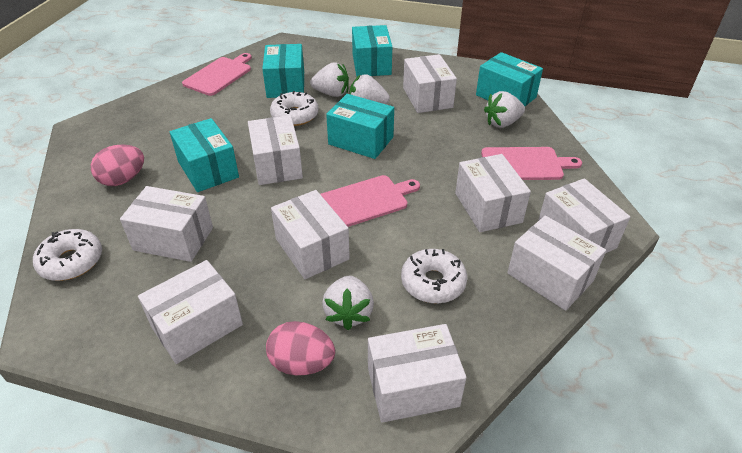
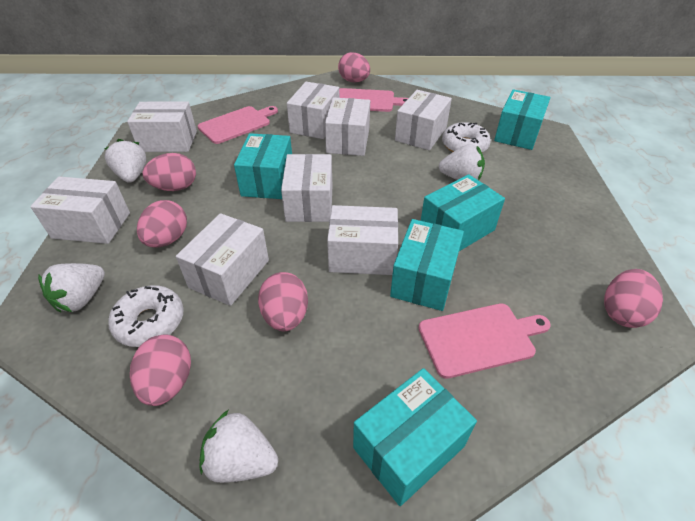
pink egg: [91,144,144,186] [266,321,335,375] = 2 -> [130,335,191,406] [137,200,187,248] [143,153,196,191] [258,272,308,331] [338,52,370,82] [604,269,663,328] = 6
white box: [120,186,213,262] [138,260,243,364] [248,115,303,185] [271,190,350,279] [368,324,467,423] [403,54,457,113] [455,154,531,232] [507,216,606,311] [538,178,630,253] = 9 -> [30,177,130,244] [127,101,197,152] [176,213,269,306] [281,154,332,222] [287,82,339,139] [325,97,370,156] [327,205,398,275] [395,90,452,150] = 8
white donut: [33,229,102,281] [270,91,319,126] [401,249,468,304] = 3 -> [108,285,184,347] [442,122,491,152] = 2

